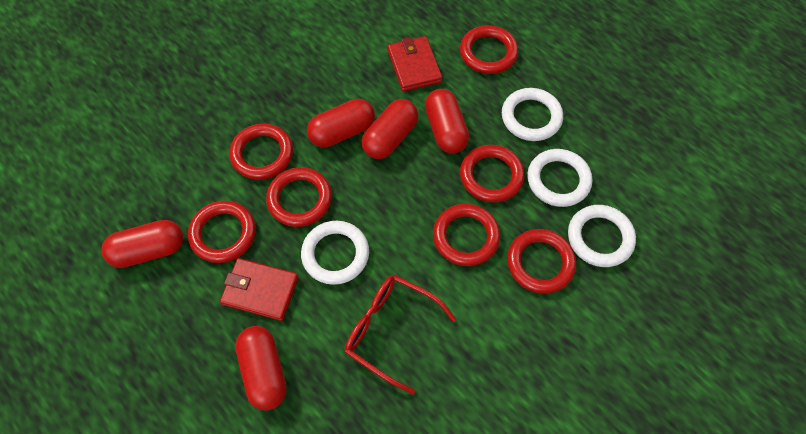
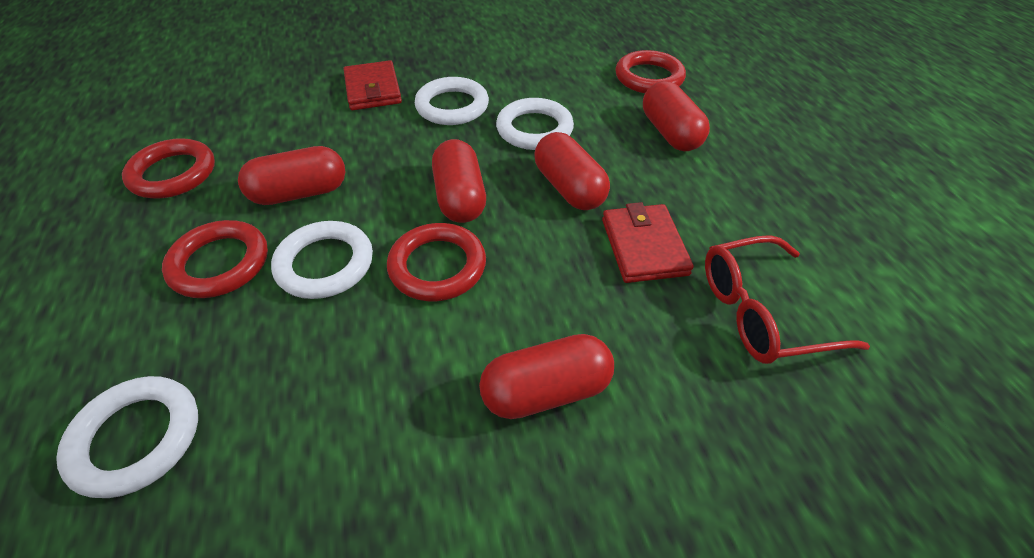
red ring: [188,201,256,263] [229,124,293,180] [266,167,332,227] [433,204,500,266] [460,25,518,74] [460,145,524,202] [507,229,576,294] = 7 -> [122,138,215,199] [162,220,268,298] [387,223,486,301] [615,50,686,93] = 4

